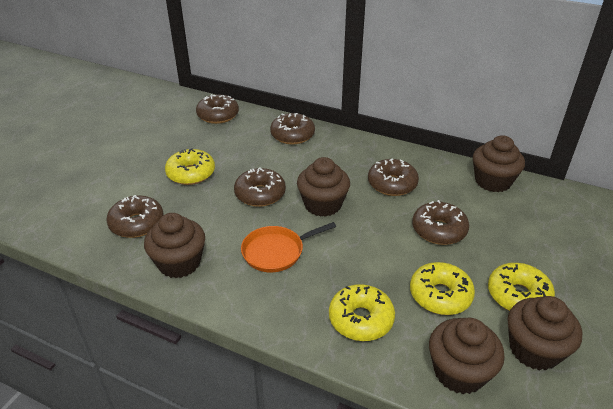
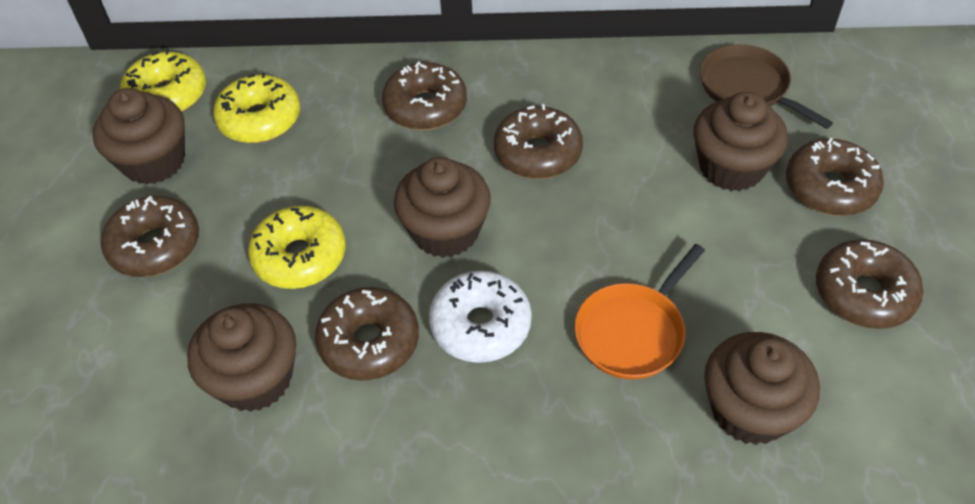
brown pan: none = 0 -> [700,44,833,129] = 1
white donut: none = 0 -> [429,271,532,363] = 1
yellow donut: [165,148,215,185] [329,284,395,341] [410,262,475,315] [488,263,555,311] = 4 -> [120,49,206,112] [213,72,300,143] [248,206,346,289] = 3

